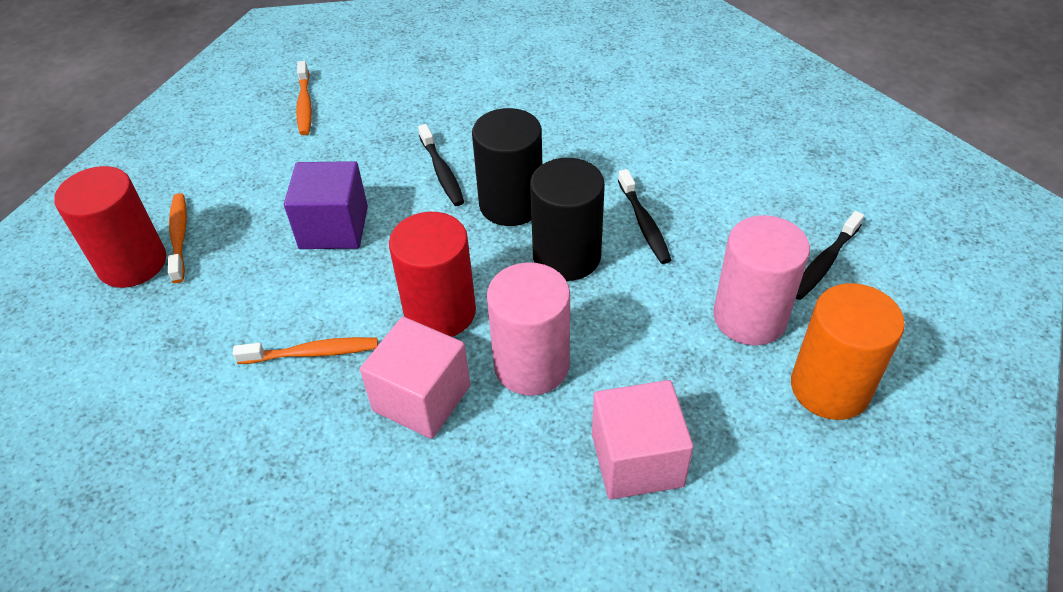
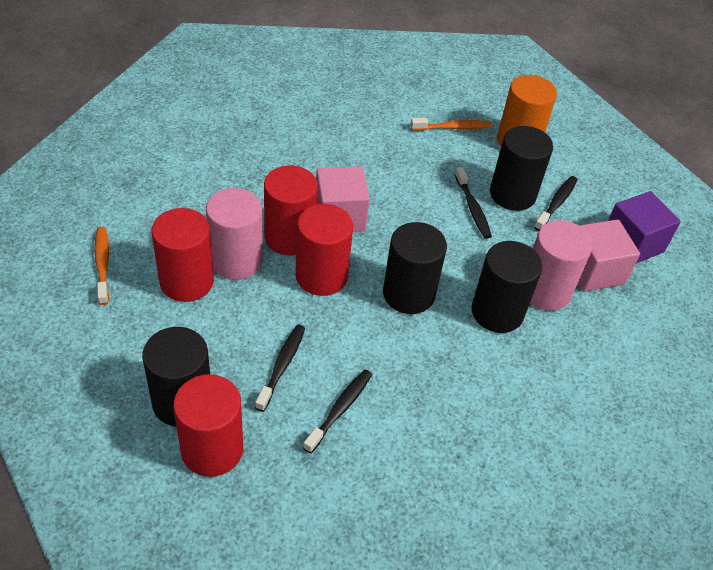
black cylinder: [472,108,542,226] [530,158,605,281] = 2 -> [142,327,210,427] [383,222,447,314] [472,241,542,333] [490,126,553,211] = 4
black toothbrush: [418,124,464,206] [618,169,671,264] [796,211,864,300] = 3 -> [255,325,305,412] [303,369,372,453] [455,167,492,239] [534,176,578,231] = 4
orange toothbrush: [168,193,187,283] [233,337,378,364] [296,61,312,135] = 3 -> [95,226,109,305] [410,118,492,131] = 2
red cylinder: [54,166,166,288] [389,212,476,337] = 2 -> [152,208,214,302] [173,374,243,477] [264,166,318,256] [296,204,353,296] = 4

